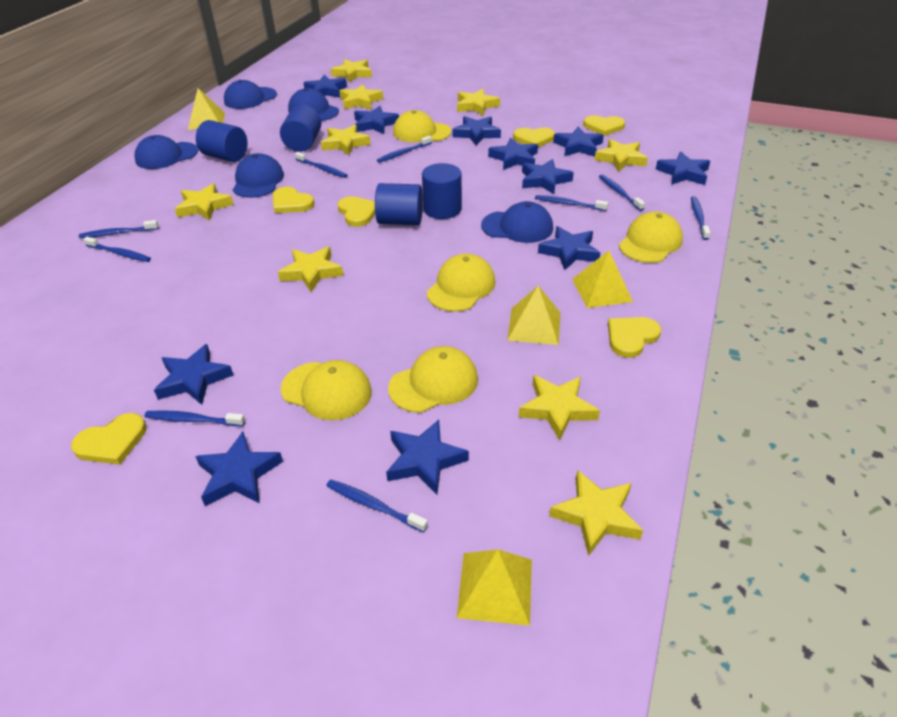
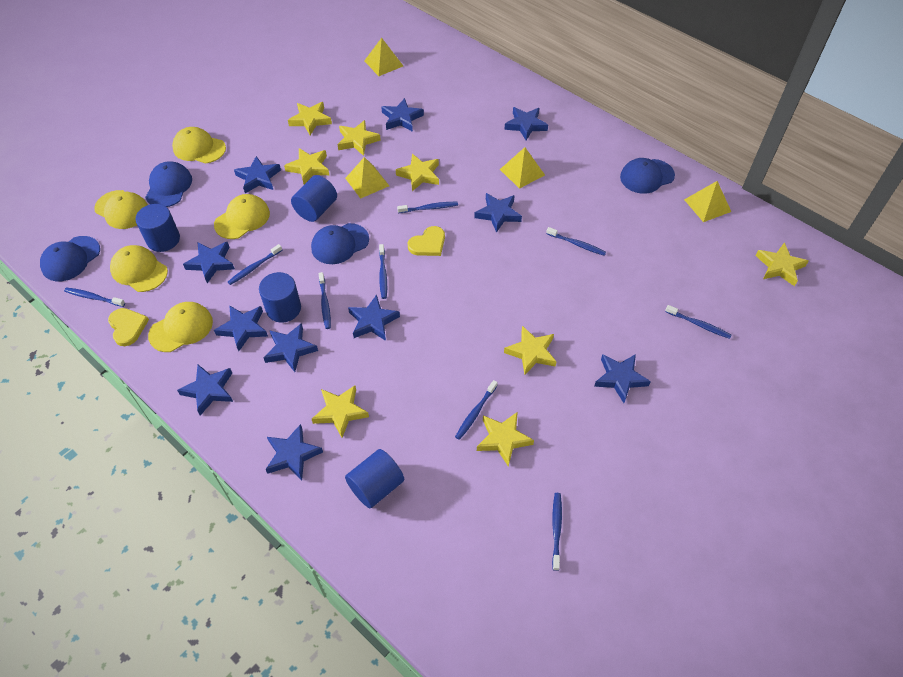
blue cap: [134,135,198,169] [224,80,277,109] [233,153,284,198] [288,88,339,121] [481,201,553,243] = 5 -> [40,236,100,281] [145,161,192,207] [311,223,369,264] [620,158,675,194] = 4
yellow heart: [71,413,146,464] [273,187,314,213] [338,196,375,227] [513,128,555,147] [583,115,625,136] [608,317,661,358] = 6 -> [108,308,149,346] [408,226,445,256] = 2
yellow star: [175,183,234,221] [278,246,343,292] [321,125,371,155] [331,59,372,82] [339,84,383,110] [457,89,500,116] [519,375,600,441] [549,470,643,556] [594,139,648,172] = 9 -> [284,148,329,184] [288,102,332,135] [312,386,369,438] [337,120,381,156] [396,154,439,191] [477,412,534,466] [504,326,557,375] [756,242,809,286] = 8

